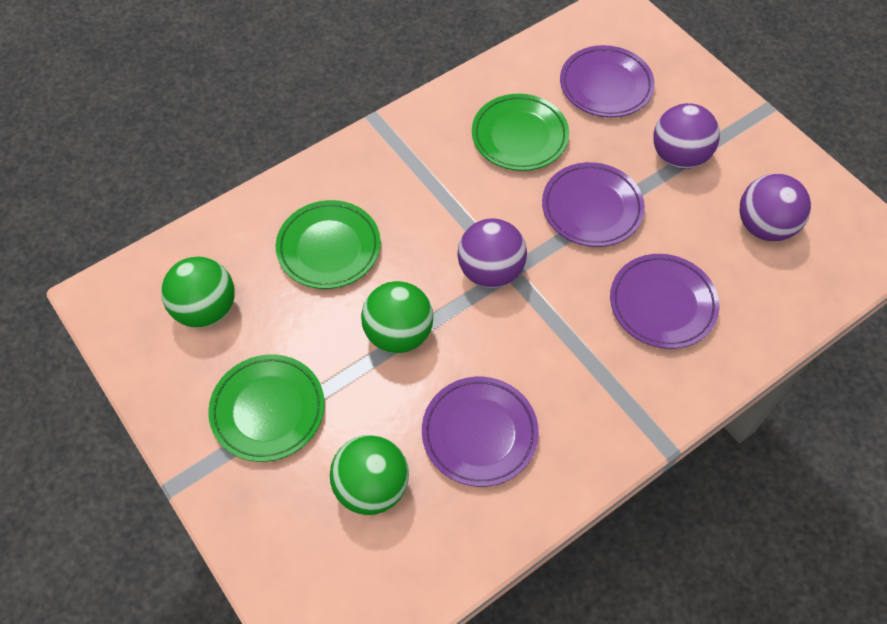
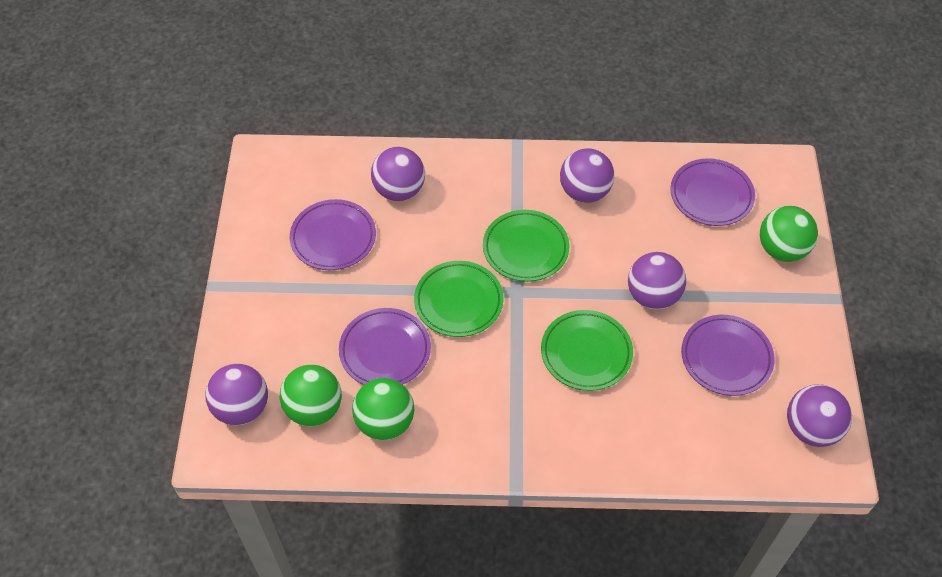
purple ball: [457,218,527,288] [654,103,720,169] [740,173,811,241] = 3 -> [205,364,268,426] [371,147,425,201] [560,148,614,203] [628,252,686,310] [787,384,852,447] = 5

